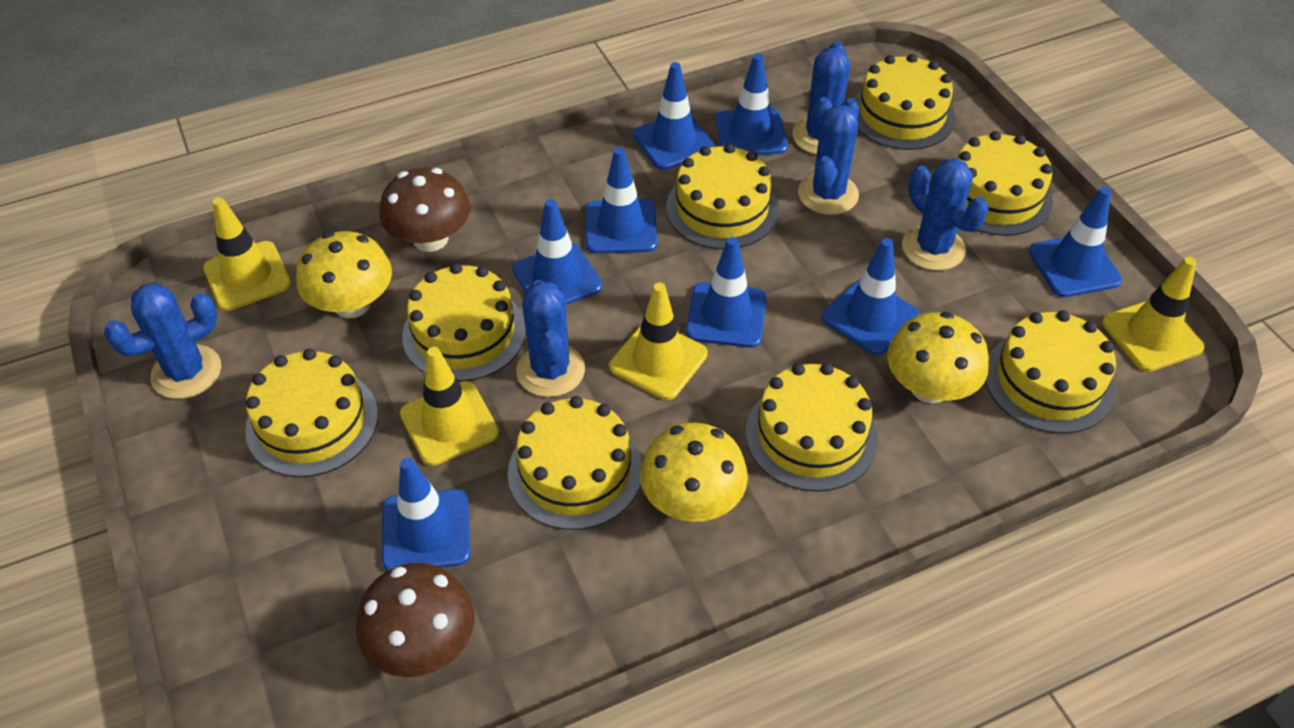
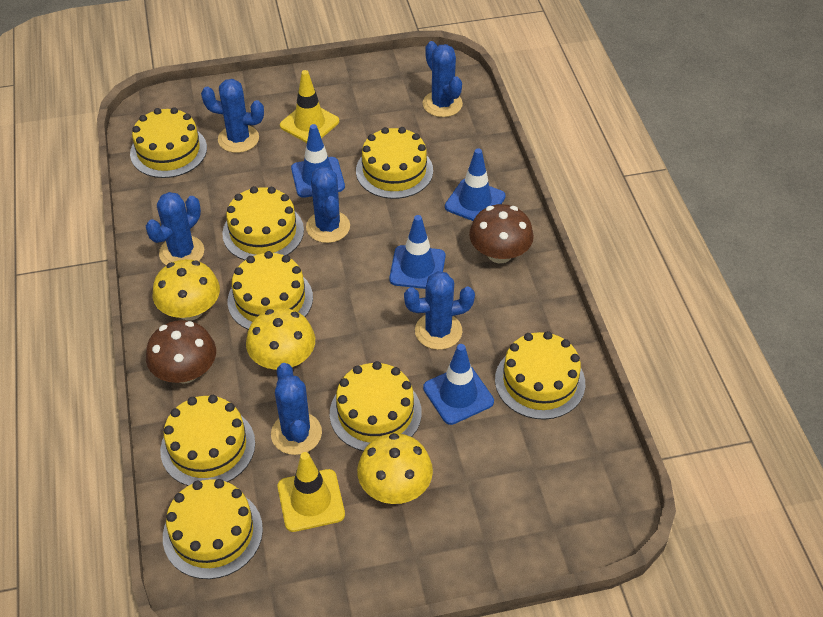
blue cactus: [104,283,221,399] [516,280,585,397] [793,41,850,155] [798,98,859,215] [902,158,989,271] = 5 -> [146,192,204,266] [201,79,264,153] [271,363,322,455] [306,167,350,243] [404,271,475,350] [423,41,463,117] = 6
blue traffic cone: [382,458,471,571] [512,199,602,305] [586,148,657,254] [633,62,715,170] [686,237,767,348] [715,54,788,155] [822,238,920,355] [1029,187,1122,297] = 8 -> [291,124,345,198] [389,215,445,289] [423,344,494,425] [445,148,506,221] = 4
yellow traffic cone: [203,197,291,311] [400,347,499,466] [609,283,708,400] [1102,257,1204,372] = 4 -> [278,452,345,532] [280,70,339,143] = 2

